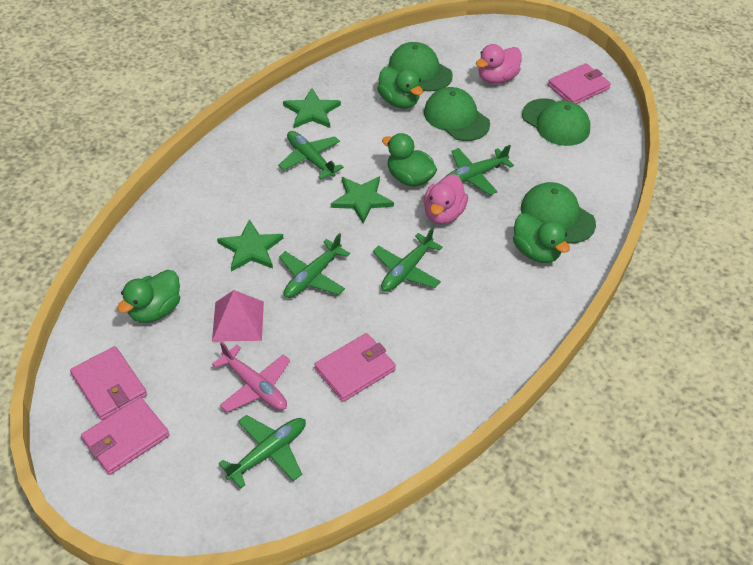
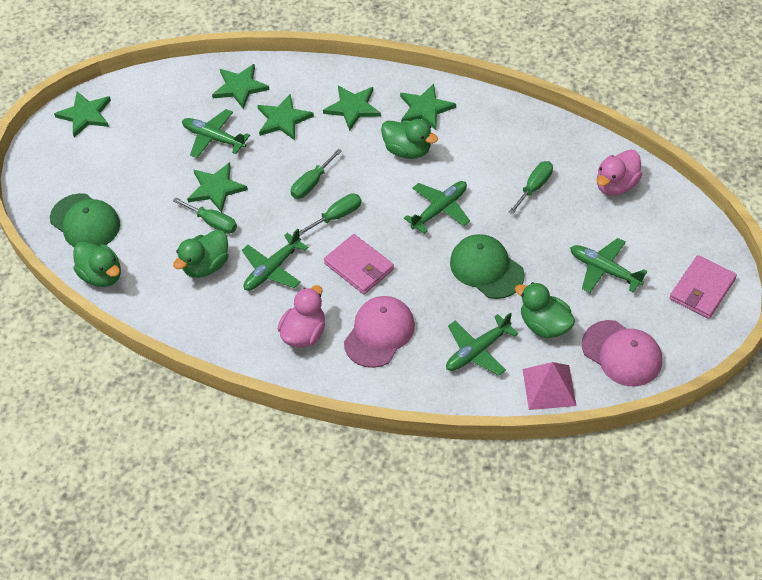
green cap: [388,42,453,92] [424,87,490,141] [521,182,596,243] [522,98,590,146] = 4 -> [50,193,120,247] [450,234,525,299] = 2
green screwdriver: none = 0 -> [173,198,237,234] [291,149,342,199] [299,194,362,236] [509,161,553,214] = 4
green star: [217,219,283,272] [283,88,341,128] [331,176,394,224] = 3 -> [54,91,111,137] [187,162,248,213] [212,64,270,109] [257,94,314,140] [323,86,381,131] [400,84,456,130] = 6
pink cap: none = 0 -> [344,296,415,368] [582,320,662,386] = 2
pink plane: [212,341,290,412] = 1 -> none = 0
pink wallet: [70,346,147,420] [81,397,170,475] [314,333,396,402] [548,63,611,104] = 4 -> [324,234,394,294] [670,255,737,319] = 2

